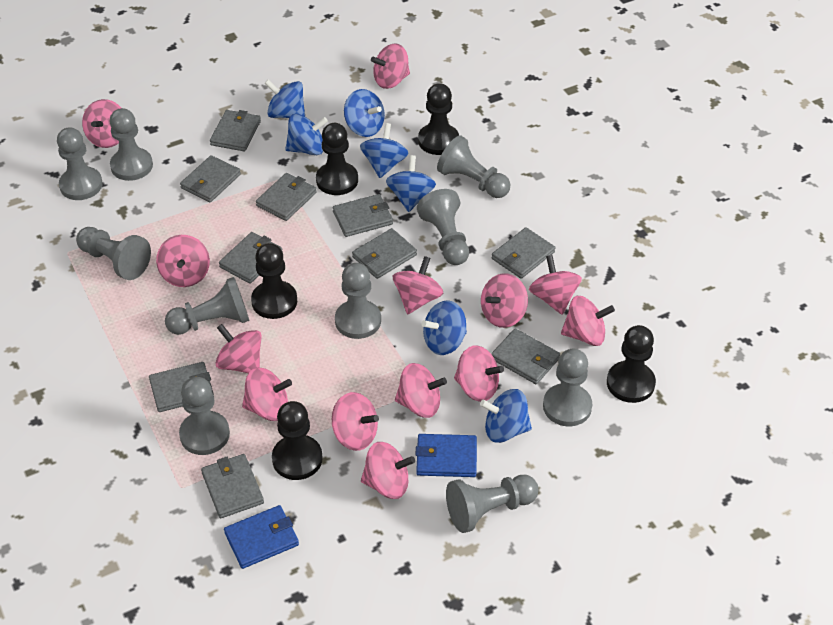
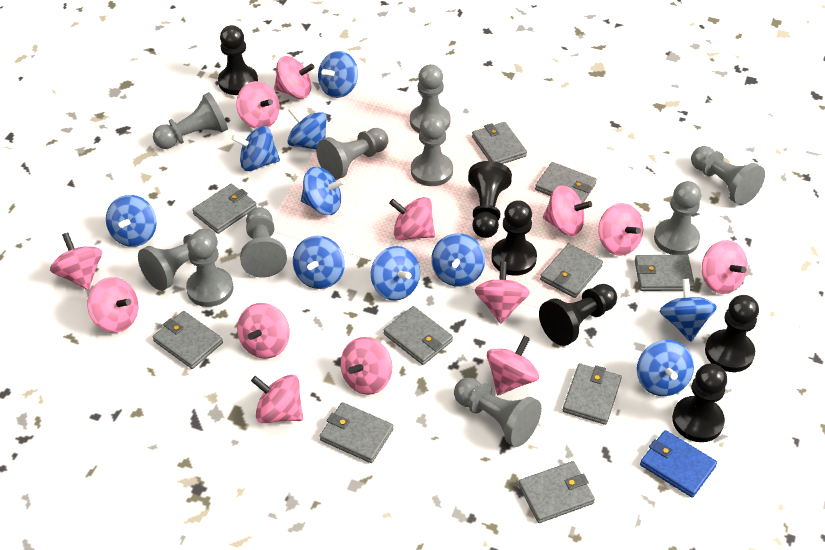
black pawn: [251,243,297,319] [272,401,323,480] [316,123,358,195] [418,83,459,155] [607,325,656,403] = 5 -> [218,25,258,95] [468,161,512,238] [491,200,537,276] [539,284,617,346] [672,364,727,442] [705,295,759,372] = 6
blue spinning top: [265,79,305,118] [286,114,328,155] [344,89,385,137] [360,123,409,178] [386,155,436,212] [421,300,467,355] [480,389,532,443] = 7 -> [106,195,157,247] [231,126,280,171] [287,107,327,150] [293,236,345,289] [301,167,345,215] [318,51,358,98] [371,246,420,301] [431,233,485,287] [637,340,694,396] [660,279,717,342] = 10
blue wallet: [224,505,299,569] [415,434,477,477] = 2 -> [640,430,717,498] = 1

